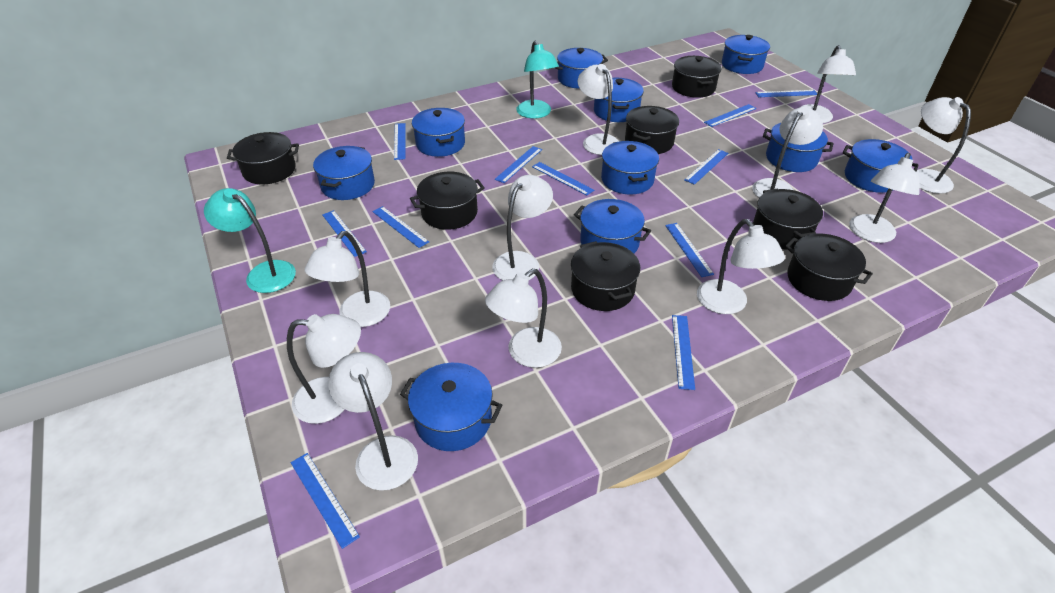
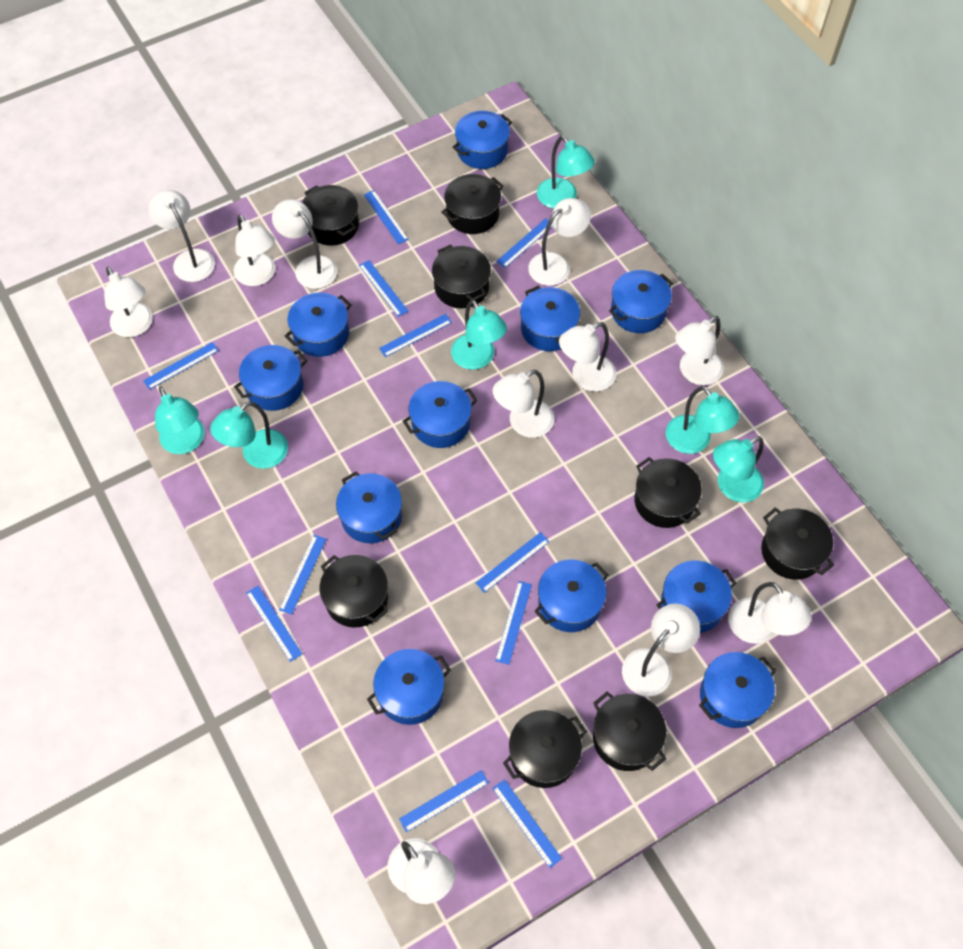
black pot: [227,132,299,185] [410,172,485,230] [571,241,640,311] [625,106,679,154] [672,56,722,98] [753,189,823,250] [785,233,873,301] = 7 -> [302,185,359,246] [320,555,388,628] [432,244,491,308] [441,174,503,234] [503,710,587,788] [593,692,666,771] [634,457,702,528] [761,507,834,579] = 8
blue pot: [313,146,375,200] [400,363,502,451] [412,108,465,157] [555,48,608,89] [574,199,651,253] [594,78,644,122] [601,141,659,195] [722,35,770,74] [763,123,834,172] [843,139,919,193] = 10 -> [234,345,307,411] [285,293,352,357] [336,471,402,543] [367,649,451,725] [403,381,478,448] [452,111,512,169] [520,285,580,351] [534,560,608,632] [609,270,673,333] [656,561,737,633] [699,652,776,728] = 11
turquoise lamp: [204,188,296,293] [516,41,559,119] = 2 -> [155,387,204,454] [210,401,288,469] [451,300,507,370] [537,136,595,209] [666,386,739,454] [713,436,764,503] = 6

